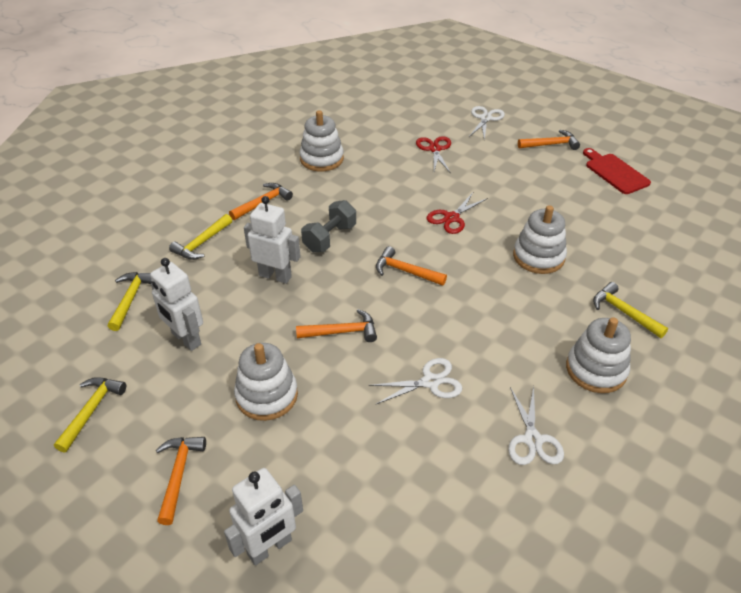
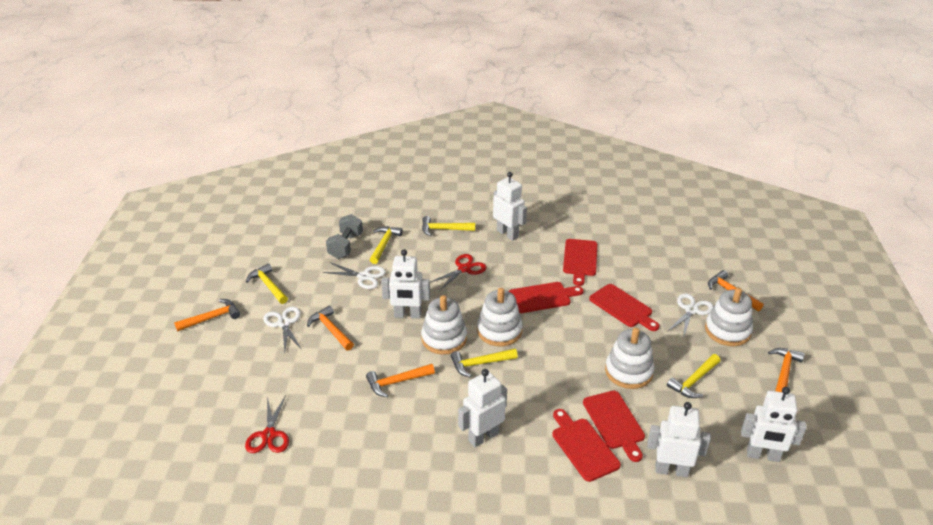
red cutting board: [583,148,651,194] = 1 -> [509,282,584,313] [552,409,621,482] [563,239,597,286] [583,391,645,462] [589,284,659,331] = 5
white robot: [150,258,203,351] [224,468,303,565] [244,196,301,284] = 3 -> [381,249,430,319] [458,369,507,447] [493,172,527,241] [647,402,711,477] [741,387,807,462] = 5
yellow hammer: [54,377,126,453] [108,272,152,331] [169,214,232,260] [593,282,668,338] = 4 -> [246,263,288,304] [370,226,403,264] [422,216,475,236] [451,349,518,377] [667,354,720,398] = 5

